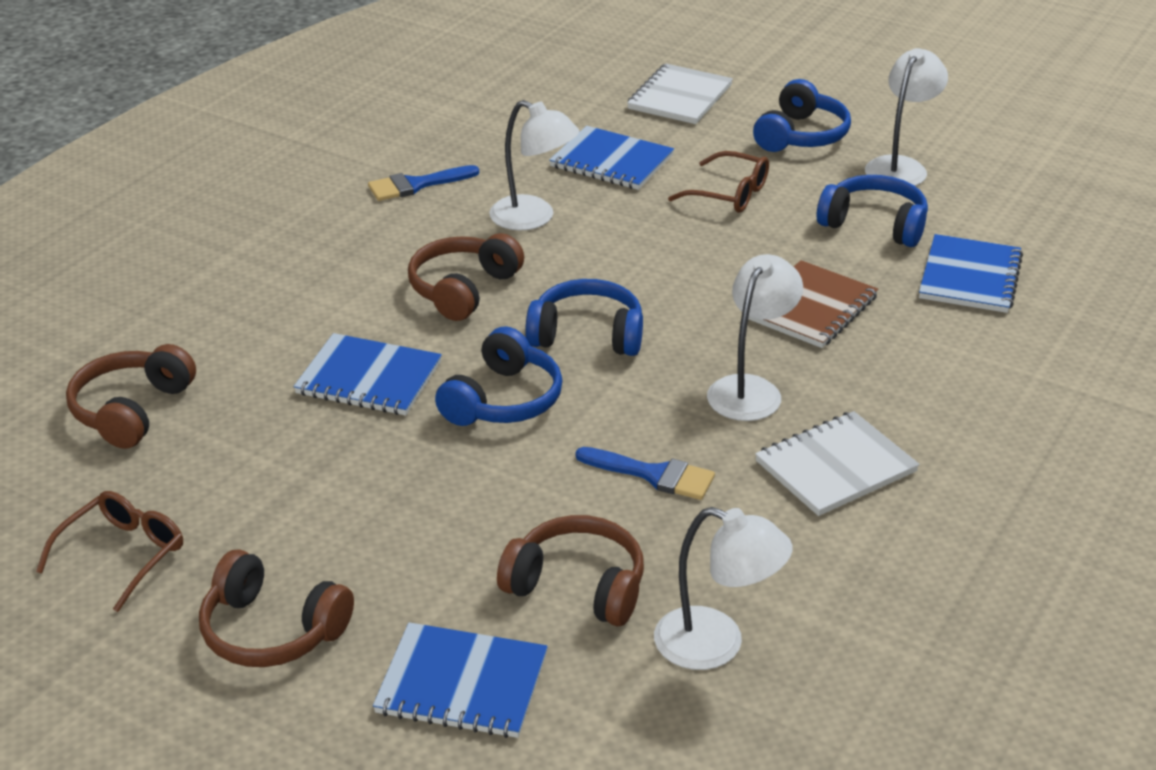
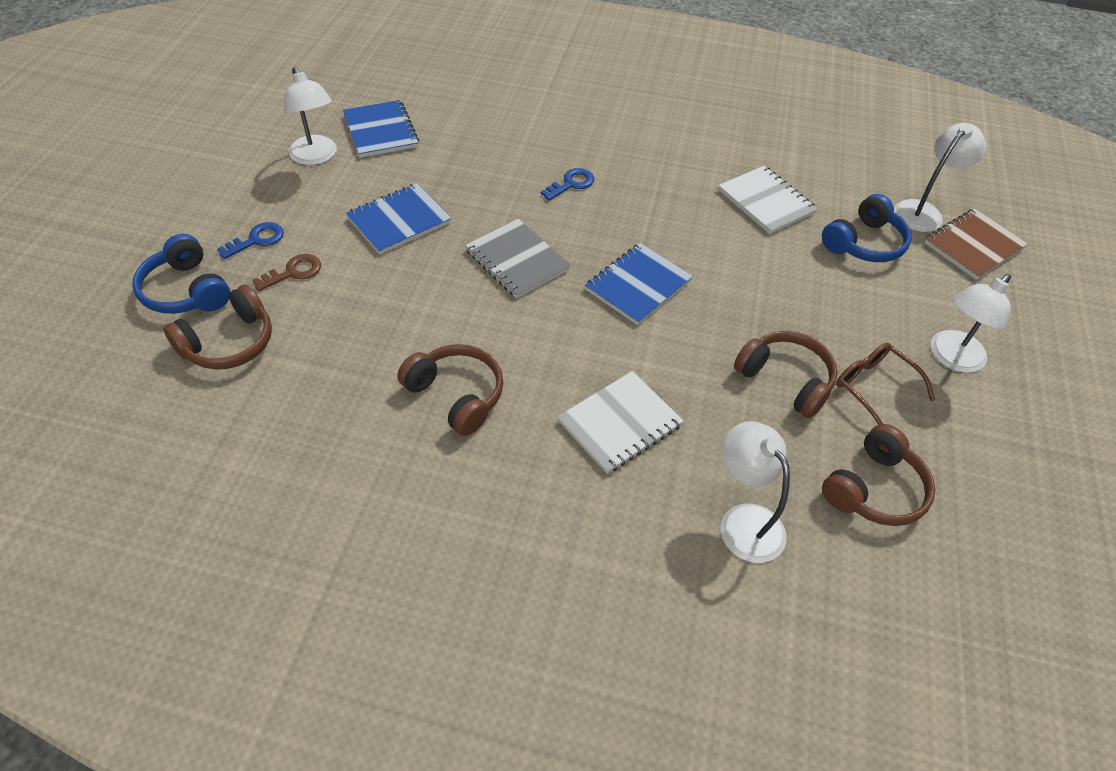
blue brush: [368,165,479,201] [576,447,715,500] = 2 -> none = 0
blue headphones: [435,326,562,426] [525,279,643,356] [753,79,851,152] [817,175,928,247] = 4 -> [132,234,230,314] [822,194,912,262] = 2
blue key: none = 0 -> [217,222,284,259] [541,168,594,201] = 2
blue notebook: [294,333,442,415] [373,622,548,738] [549,126,674,190] [919,234,1023,313] = 4 -> [343,100,419,158] [346,183,451,254] [585,243,693,325] = 3
brown glasses: [36,491,183,612] [668,151,769,213] = 2 -> [836,343,935,425] = 1
brown key: none = 0 -> [253,254,321,291] = 1
grey notebook: none = 0 -> [465,219,571,298] = 1

